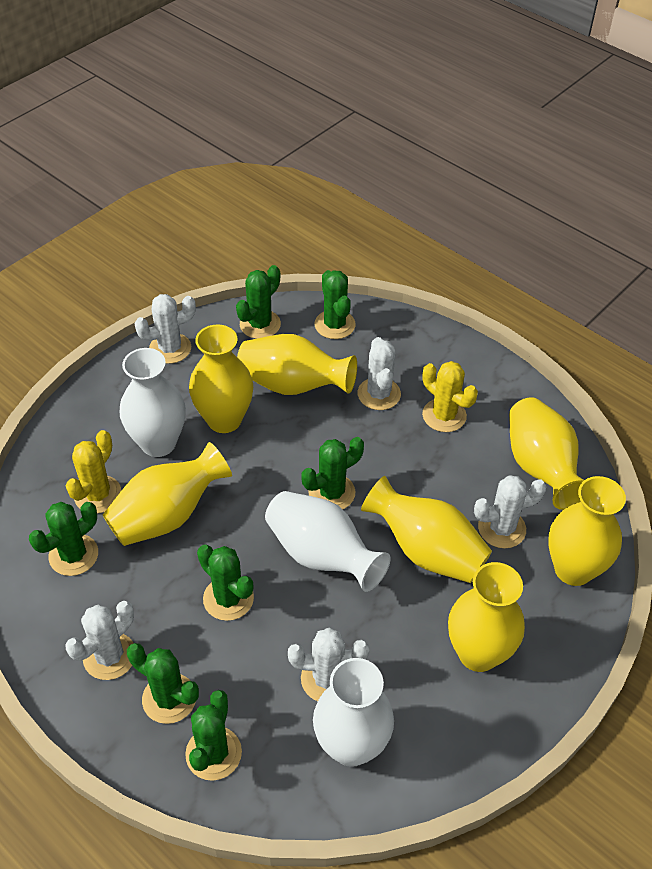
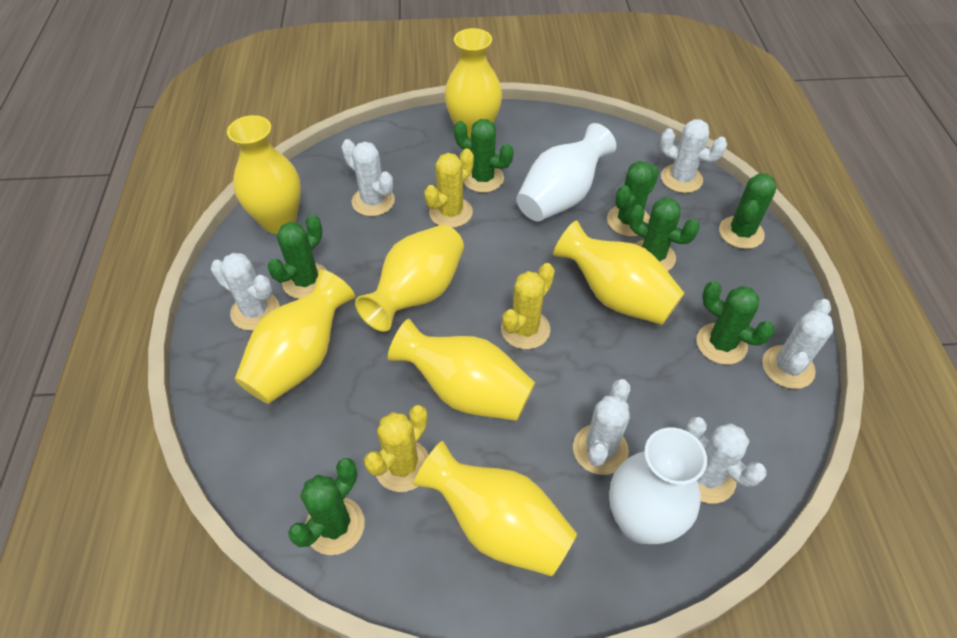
white cactus: [65,601,134,680] [135,294,196,364] [288,628,369,701] [358,337,401,410] [474,475,547,548] = 5 -> [211,253,280,331] [341,139,395,216] [573,379,630,475] [660,119,727,193] [686,417,767,503] [762,299,834,389] = 6
white vase: [120,348,186,457] [265,491,391,592] [313,658,394,767] = 3 -> [516,123,616,222] [609,427,707,544] = 2
yellow cactus: [66,430,121,513] [422,361,478,432] = 2 -> [364,405,429,492] [424,149,474,228] [501,263,555,349] = 3

